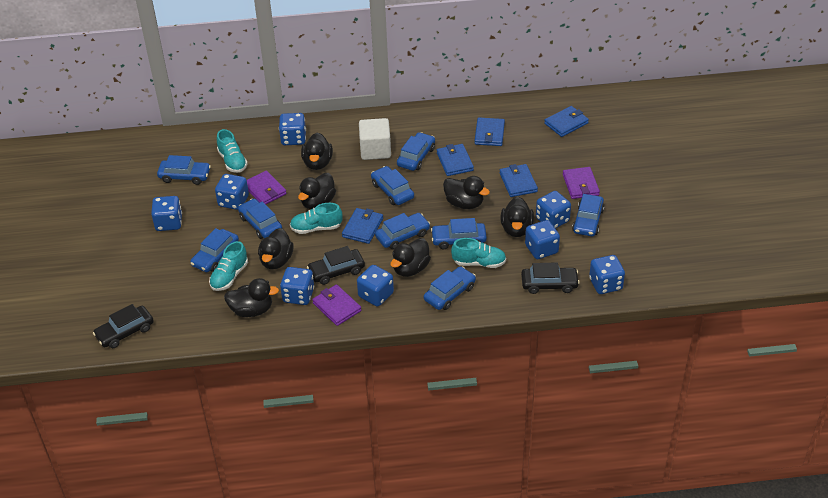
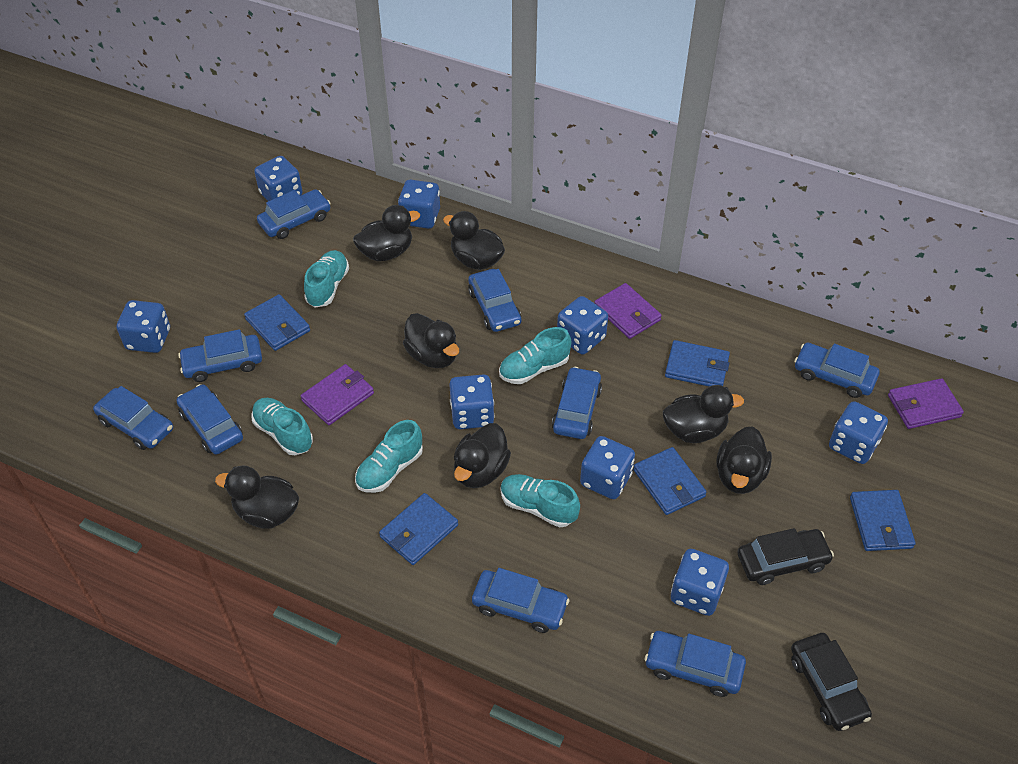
black car: [93,304,154,348] [307,246,365,285] [521,262,580,294] = 3 -> [737,528,834,585] [791,633,872,731] = 2
turquoise shoe: [209,241,248,291] [217,129,248,173] [290,203,342,234] [451,238,506,268] = 4 -> [251,398,313,455] [304,250,349,308] [355,420,423,493] [499,327,571,384] [500,474,580,527] = 5
white cube: [359,118,391,160] = 1 -> none = 0

